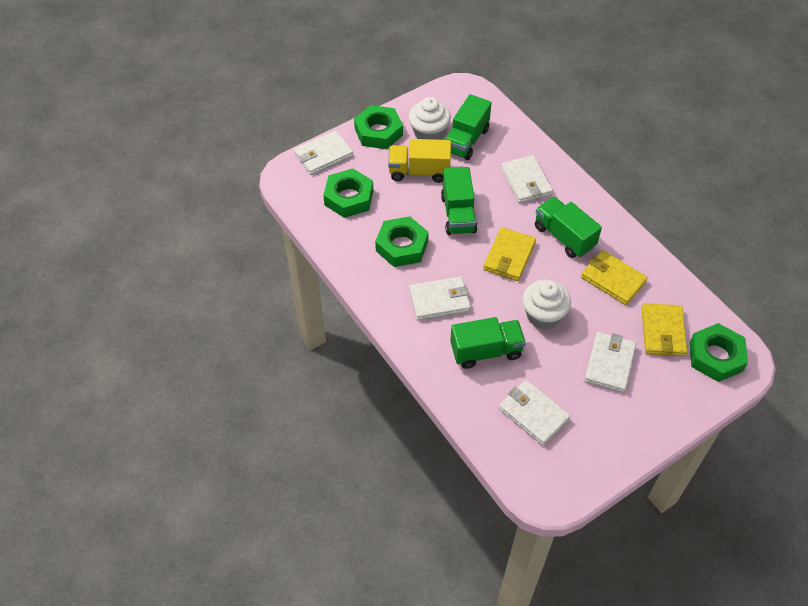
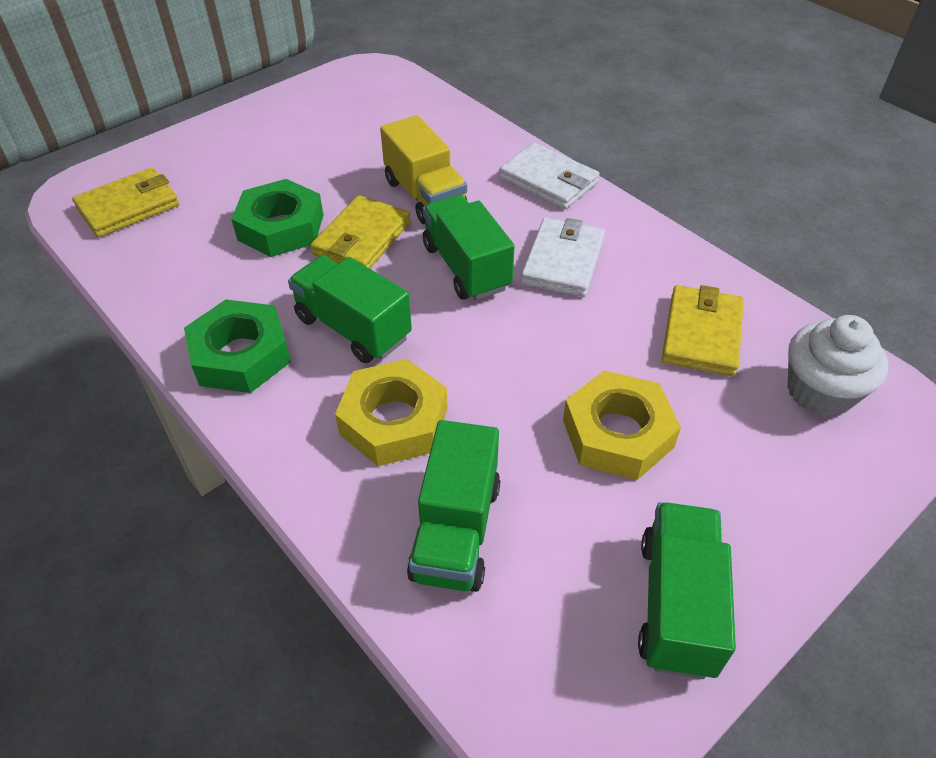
green nut: [323,169,373,218] [354,105,403,149] [375,216,429,267] [690,323,748,382] = 4 -> [184,299,291,393] [231,179,323,257] = 2
white cupcake: [409,97,451,140] [522,280,571,329] = 2 -> [787,315,888,417] = 1
white wallet: [294,131,353,175] [409,276,471,320] [499,380,571,446] [501,155,553,203] [584,332,636,393] = 5 -> [499,143,600,209] [521,218,605,297] = 2
yellow nut: none = 0 -> [335,359,447,466] [563,370,681,480] = 2

